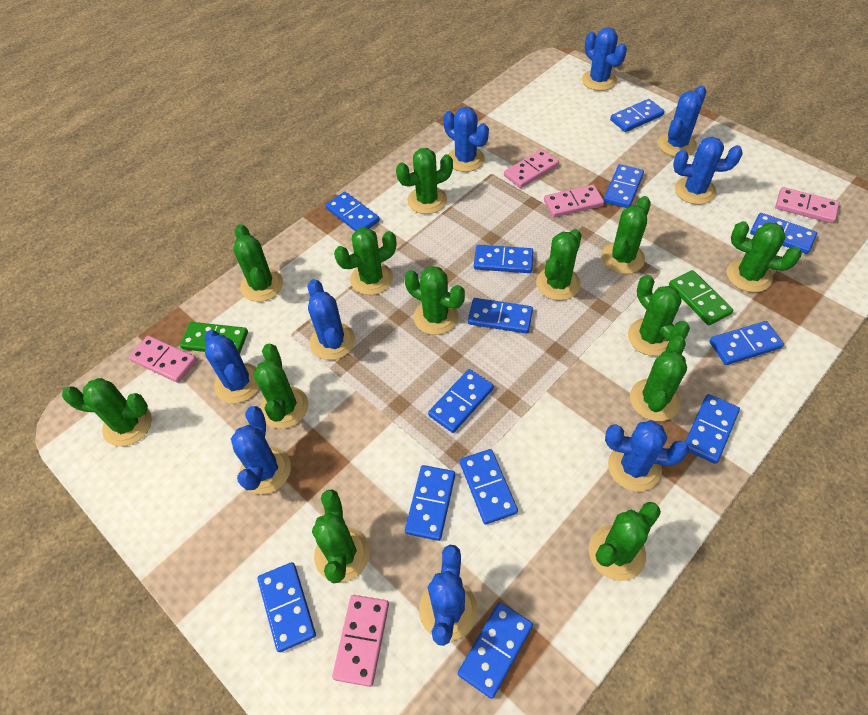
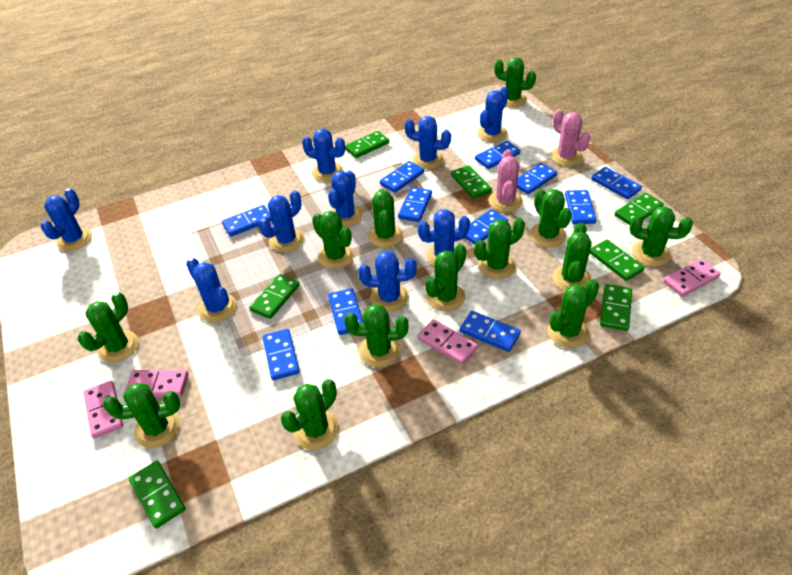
blue domino: [258,562,316,652] [325,192,380,231] [405,465,455,541] [428,369,494,433] [458,602,533,699] [460,449,518,525] [468,298,533,333] [474,245,533,273] [604,164,644,208] [610,99,664,132] [685,394,740,464] [709,321,784,365] [750,213,817,254] = 13 -> [222,205,272,237] [263,329,300,380] [328,288,364,335] [380,161,424,193] [398,187,432,222] [460,311,521,352] [464,209,508,245] [475,141,520,169] [517,163,557,194] [565,190,597,224] [591,167,642,199] = 11
green domino: [180,322,248,354] [669,270,733,325] = 2 -> [129,461,185,529] [249,274,300,319] [345,131,389,158] [451,165,492,199] [590,240,644,281] [600,284,632,331] [615,193,664,225] = 7
pink cactus: none = 0 -> [488,149,523,212] [550,109,590,166] = 2
pink domino: [129,336,197,383] [332,595,389,687] [504,149,559,188] [544,185,604,217] [775,187,839,223] = 5 -> [83,381,123,438] [124,370,188,397] [418,319,478,365] [663,259,721,297] = 4

